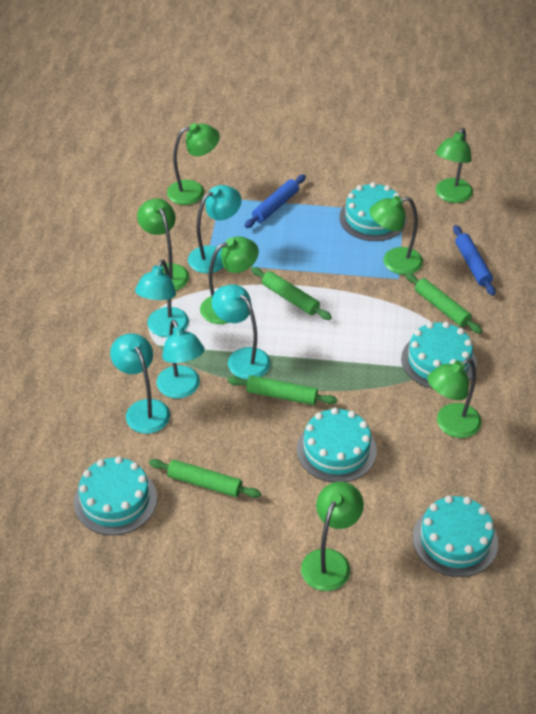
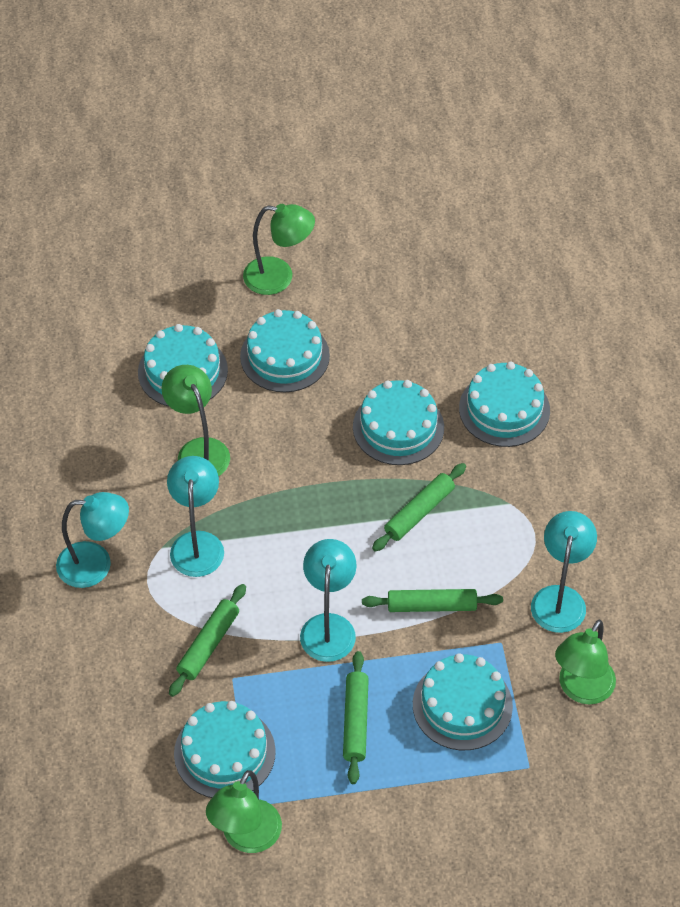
blue rolling pin: [245,174,306,228] [453,225,496,296] = 2 -> none = 0
green lamp: [137,198,189,291] [167,123,220,205] [200,236,259,324] [301,482,364,591] [370,196,423,275] [428,358,482,438] [436,128,473,203] = 7 -> [162,365,230,476] [206,770,282,853] [243,204,315,295] [555,620,616,704] = 4
turquoise cake: [74,456,157,535] [297,407,377,483] [339,182,407,241] [401,322,477,389] [413,496,498,577] = 5 -> [138,324,228,406] [174,701,276,798] [240,309,330,392] [353,380,444,465] [413,653,513,750] [459,362,550,447] = 6
turquoise lamp: [110,333,170,434] [135,259,189,337] [157,320,204,398] [188,185,241,273] [212,284,271,379] = 5 -> [56,492,129,588] [167,456,224,577] [300,539,357,662] [531,511,597,633] = 4

